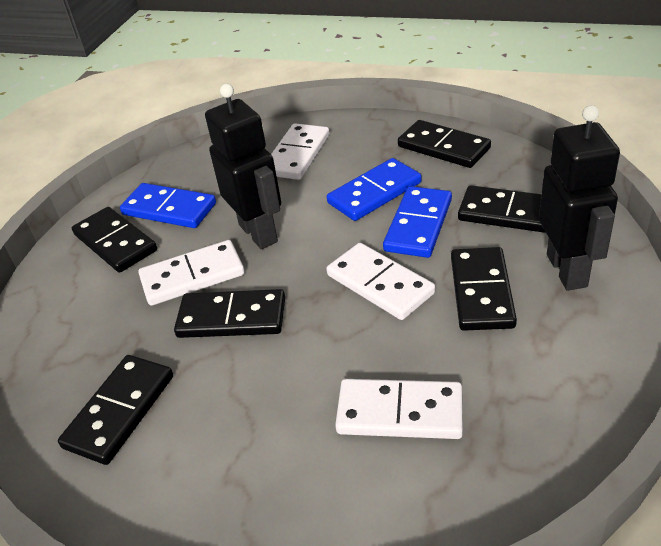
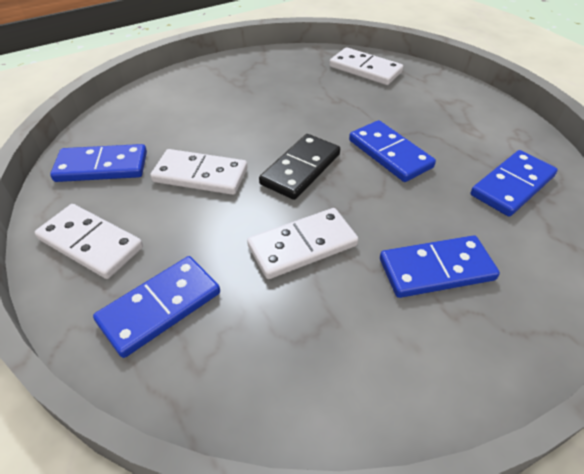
black domino: [58,355,173,465] [72,207,157,273] [174,289,285,338] [398,120,491,168] [451,247,517,331] [458,185,546,233] = 6 -> [259,134,340,200] = 1
black robot: [205,84,281,249] [539,105,620,291] = 2 -> none = 0
blue domino: [120,183,216,228] [327,158,422,221] [383,186,452,258] = 3 -> [50,144,147,182] [93,256,220,358] [349,120,436,182] [380,235,500,298] [471,150,558,217] = 5

